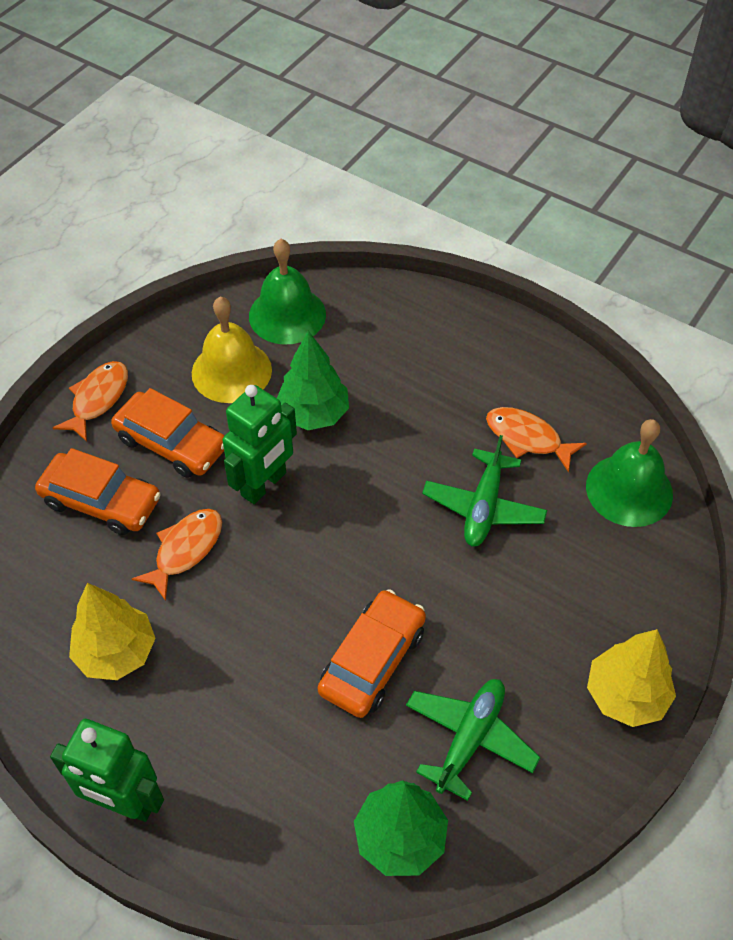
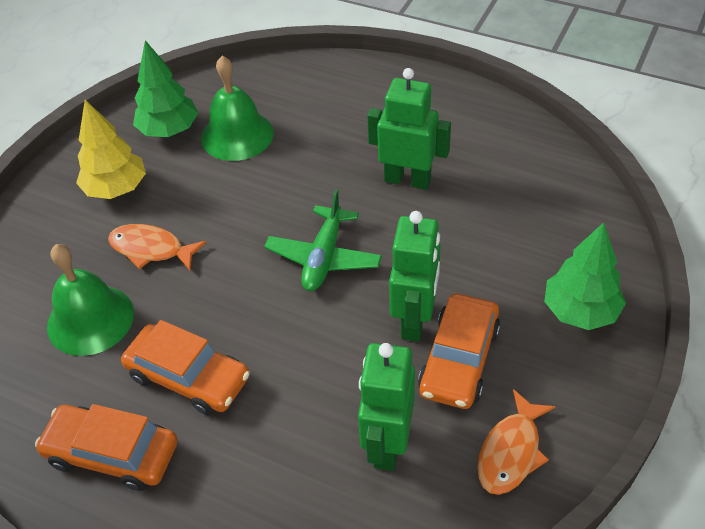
green plane: [406,679,541,801] [422,435,547,546] = 2 -> [264,189,382,291] = 1
green robot: [50,719,164,822] [222,385,297,504] = 2 -> [358,343,415,471] [367,68,451,190] [389,211,441,341] = 3
orange fish: [53,361,128,442] [132,509,222,601] [486,407,587,472] = 3 -> [108,224,206,270] [477,389,556,495] = 2
yellow bell: [192,297,272,403] = 1 -> none = 0
yellow tree: [69,583,156,680] [587,629,676,727] = 2 -> [76,100,146,199] = 1

